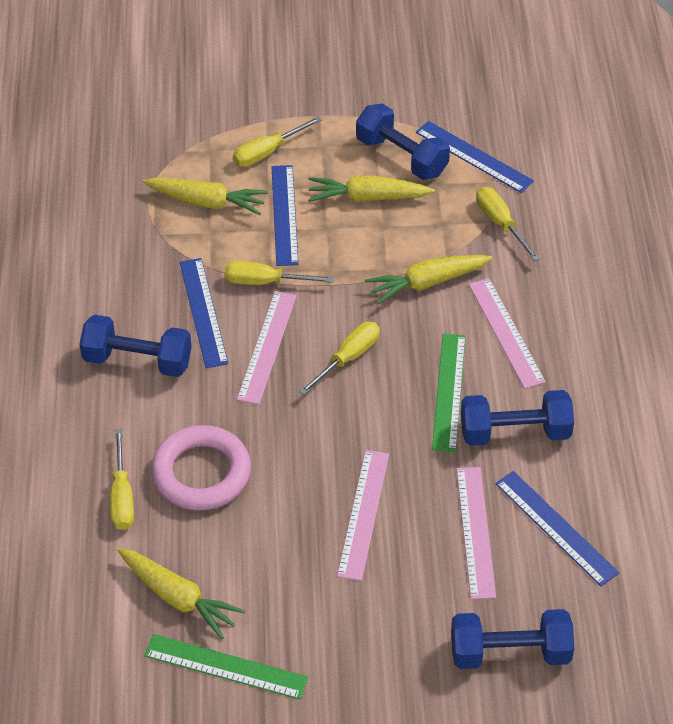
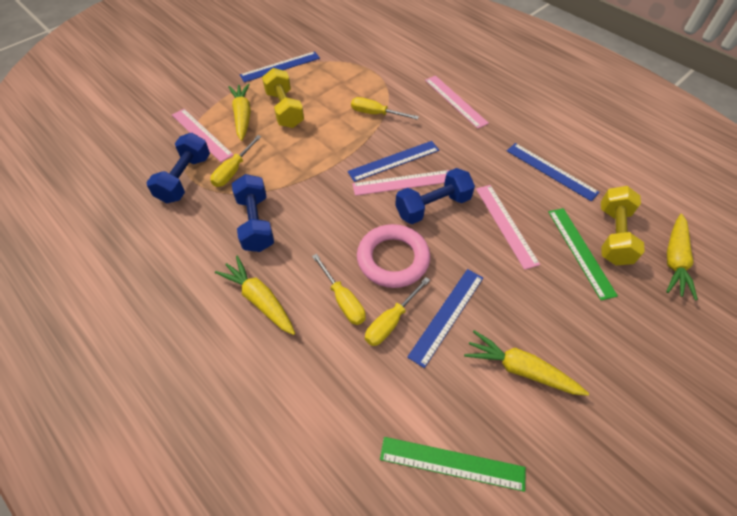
blue dumbbell: [80,315,192,377] [356,103,450,180] [451,609,574,669] [461,390,574,446] = 4 -> [146,133,210,203] [232,174,274,252] [395,168,475,224] = 3
yellow dumbbell: none = 0 -> [262,68,304,128] [601,186,645,265] = 2
yellow screwdriver: [110,429,134,530] [225,261,334,285] [233,116,322,167] [299,322,380,395] [476,187,540,261] = 5 -> [210,135,261,187] [312,254,366,325] [351,97,419,120] [365,277,430,346] = 4

